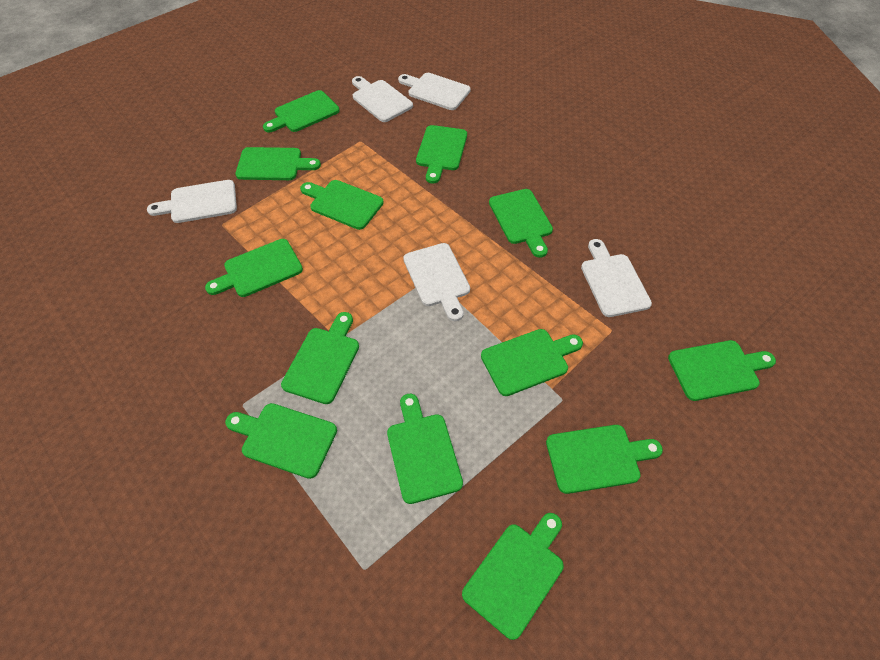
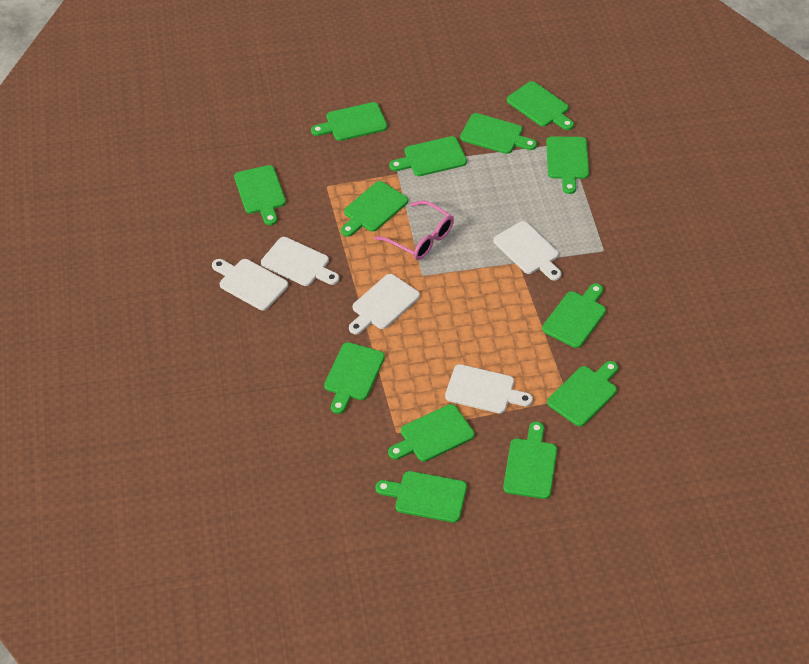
pink glasses: none = 0 -> [374,200,454,260] = 1

